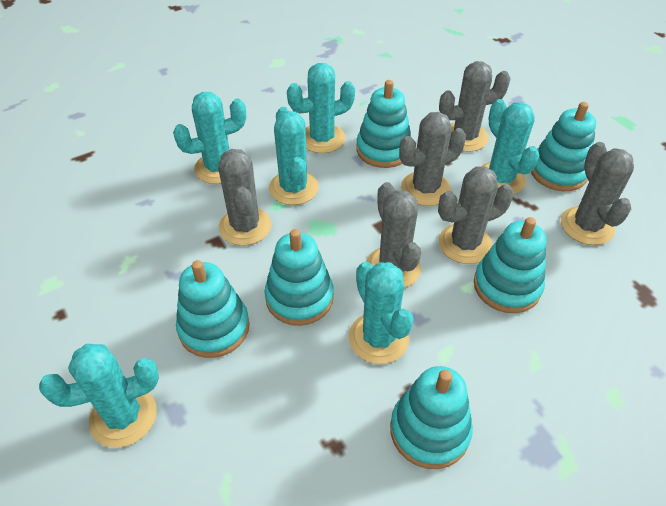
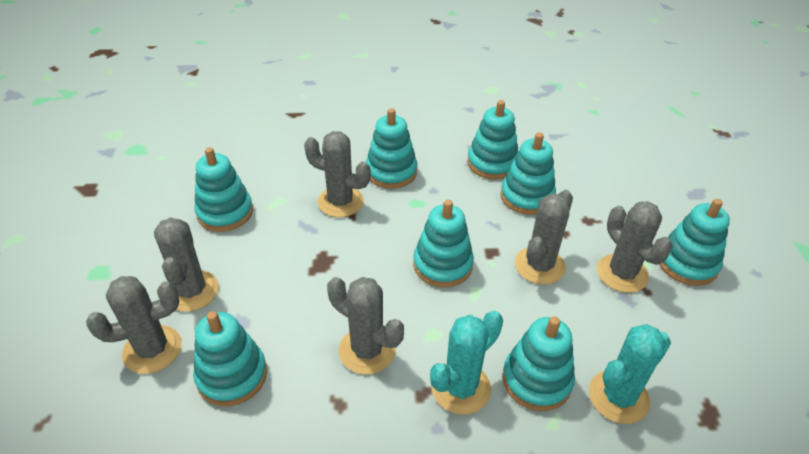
turquoise cactus: [39,344,159,448] [173,92,246,184] [269,107,319,205] [287,63,355,153] [348,262,413,364] [481,99,540,195] = 6 -> [430,311,503,415] [589,324,671,424] = 2
turquoise stacking toy: [176,260,250,358] [265,229,334,326] [356,80,411,168] [390,366,473,469] [474,217,546,313] [531,102,596,191] = 6 -> [193,311,267,406] [195,147,253,232] [366,108,417,189] [413,200,474,288] [467,100,518,180] [500,133,556,215] [502,316,575,411] [659,199,730,286] = 8

